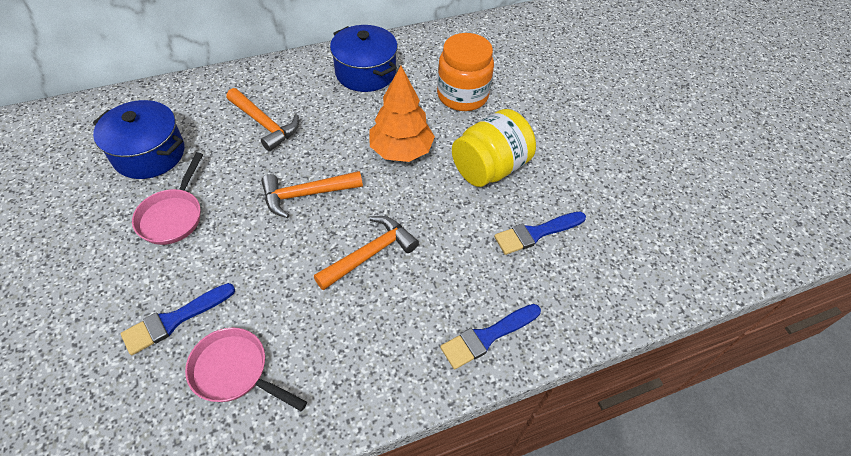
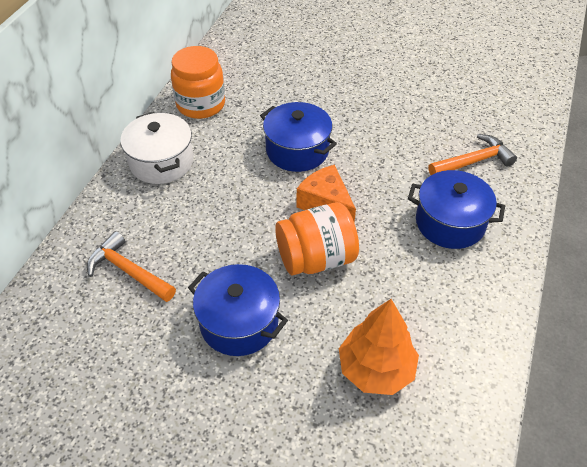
blue brush: [121,283,235,355] [440,304,541,370] [494,211,586,255] = 3 -> none = 0
blue pot: [93,100,184,179] [330,25,398,92] = 2 -> [188,264,288,356] [260,102,337,172] [408,170,505,249] = 3
orange cheese: none = 0 -> [297,165,356,222] = 1
orange hammer: [227,88,299,151] [261,171,363,218] [314,216,419,290] = 3 -> [87,231,176,302] [429,134,517,175] = 2
orange jar: [437,33,494,111] = 1 -> [171,46,225,119] [275,202,359,275] = 2
pink pan: [132,152,203,245] [185,327,307,411] = 2 -> none = 0
white pot: none = 0 -> [120,112,194,184] = 1
yellow jar: [452,109,536,187] = 1 -> none = 0

